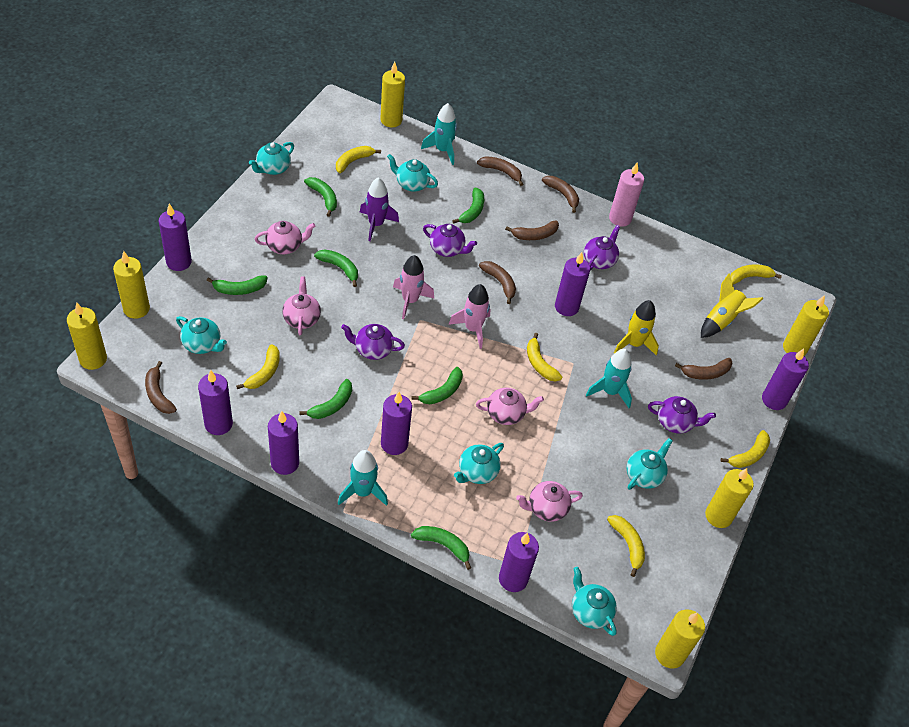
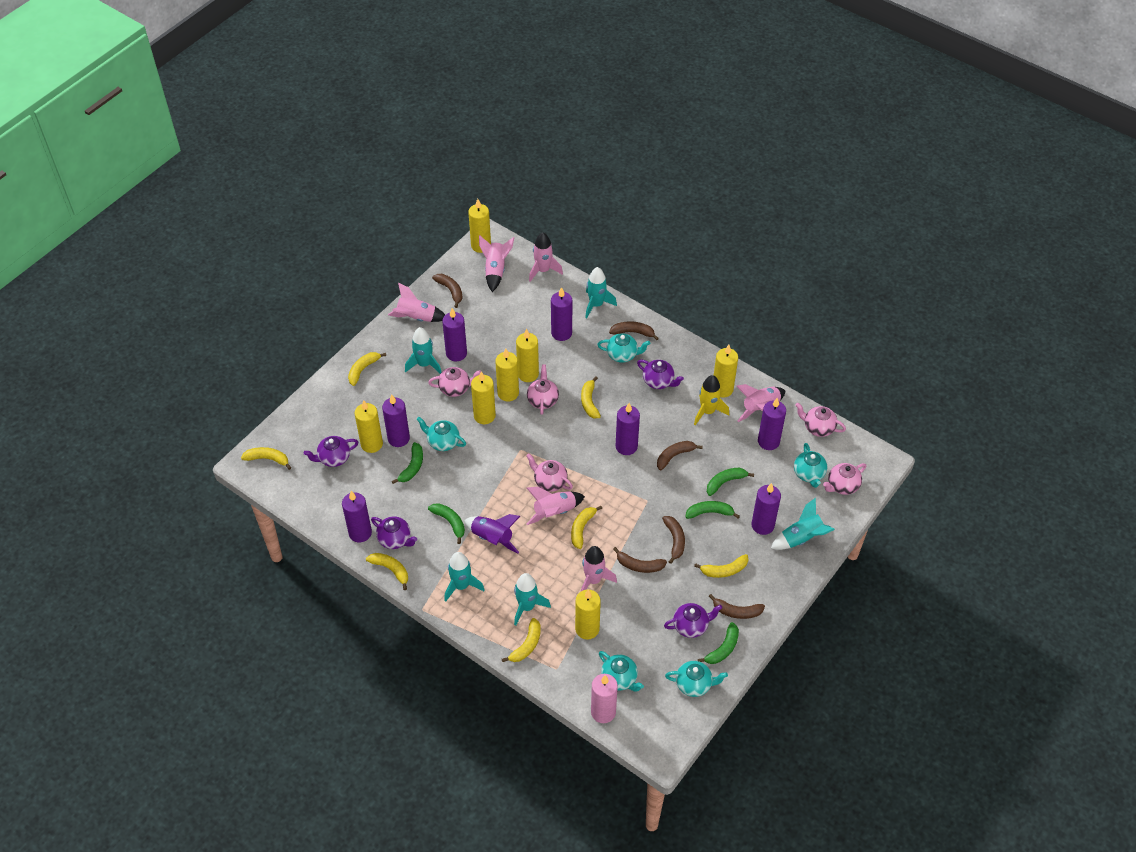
green banana: [207,275,267,295] [300,379,352,419] [304,177,337,217] [314,250,358,287] [411,367,463,404] [411,526,471,570] [452,188,484,224] = 7 -> [392,442,423,484] [428,503,465,544] [685,501,740,519] [698,622,739,664] [707,468,754,496] = 5
pink rocket: [393,255,434,319] [449,284,490,349] = 2 -> [388,283,445,322] [479,235,514,292] [526,487,585,525] [529,232,563,282] [581,546,617,591] [736,384,785,422] = 6
pink teapot: [255,221,315,254] [282,276,321,335] [476,388,544,425] [516,481,583,522] = 4 -> [428,367,481,397] [526,453,573,492] [527,365,559,415] [795,403,846,437] [823,463,866,495] = 5
turquoise rocket: [338,450,388,506] [421,103,457,165] [586,349,632,408] = 3 -> [405,327,441,374] [444,552,485,602] [514,573,551,626] [585,267,617,319] [771,498,835,550] = 5
turquoise teapot: [176,316,227,354] [249,142,294,175] [387,154,438,192] [454,443,504,484] [572,567,617,636] [626,438,673,490] = 6 -> [416,417,466,451] [597,333,650,363] [599,651,644,692] [665,661,728,697] [794,443,827,488] = 5
yellow banana: [236,344,280,389] [336,146,381,173] [527,333,562,382] [607,515,645,577] [721,430,770,468] [730,265,782,284] = 6 -> [241,447,292,470] [348,352,386,386] [366,553,408,590] [502,618,541,662] [571,506,602,549] [581,377,601,418] [694,554,749,578] = 7
yellow candle: [67,302,107,370] [113,251,150,319] [380,62,405,128] [655,609,705,669] [705,468,754,528] [783,295,829,356] = 6 -> [354,400,383,453] [468,199,491,253] [471,371,496,424] [495,349,519,401] [516,329,539,382] [575,589,601,640] [714,345,738,398] = 7
yellow rocket: [614,300,659,356] [701,273,763,338] = 2 -> [694,375,729,425] = 1

